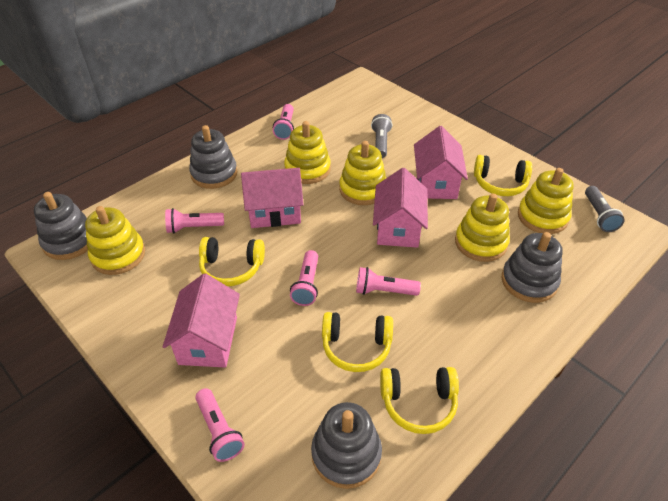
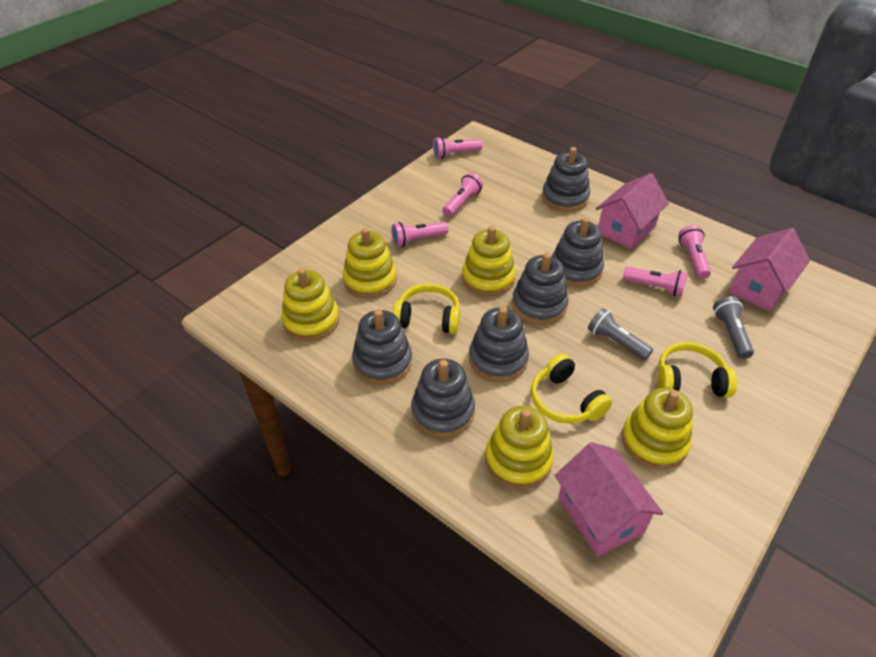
grey stacking toy: [34,192,88,260] [189,125,237,189] [311,402,382,489] [502,232,563,303] = 4 -> [352,309,412,385] [411,359,475,438] [469,306,529,382] [512,253,569,325] [542,147,590,212] [552,217,604,287] = 6
pink house: [163,274,240,367] [241,168,304,228] [373,168,428,248] [414,126,468,199] = 4 -> [554,442,664,556] [596,173,669,250] [729,228,810,312] = 3
yellow headphones: [199,237,265,286] [322,312,393,372] [380,367,459,434] [474,155,532,196] = 4 -> [393,283,460,334] [531,354,612,424] [657,342,737,397] = 3

